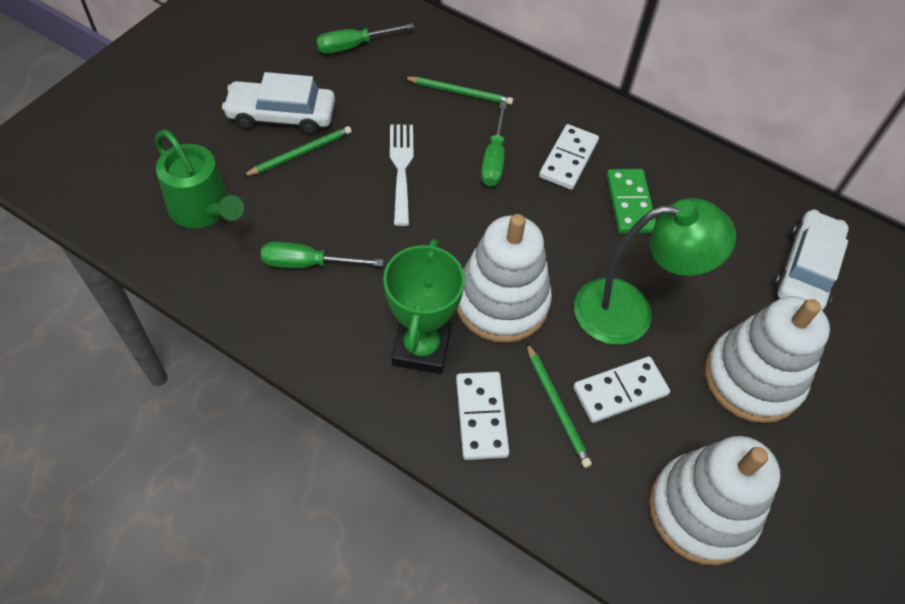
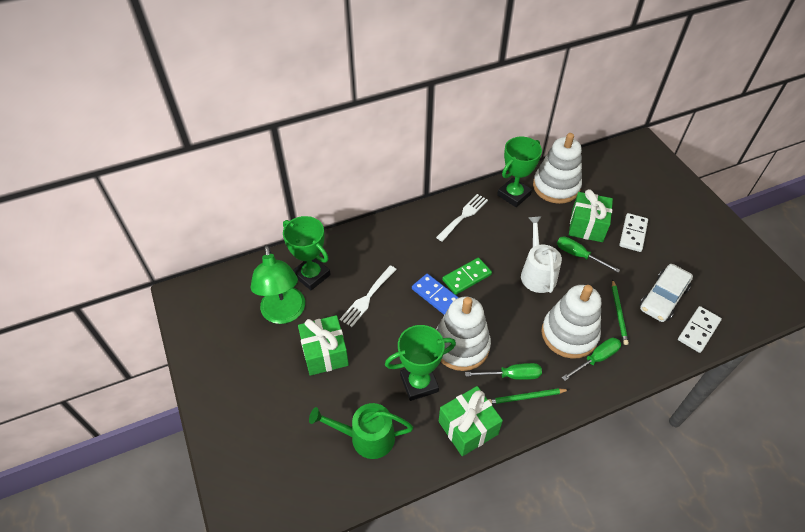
blue domino: none = 0 -> [412,274,459,315] = 1
green gift: none = 0 -> [298,315,349,376] [439,386,503,456] [569,189,613,242] = 3
green pencil: [243,126,352,176] [404,77,513,105] [527,343,592,468] = 3 -> [488,388,569,404] [612,279,629,345] = 2
green trophy: [383,239,465,374] = 1 -> [283,216,331,290] [385,325,456,401] [497,137,542,207] = 3
white car: [222,72,335,134] [774,209,849,310] = 2 -> [640,264,693,322] = 1
white domino: [456,372,509,460] [539,124,599,190] [573,356,670,423] = 3 -> [619,213,648,252] [678,306,722,353] = 2
white fork: [390,124,414,226] = 1 -> [340,265,397,327] [436,194,488,242] = 2
white watering can: none = 0 -> [521,216,562,293] = 1

